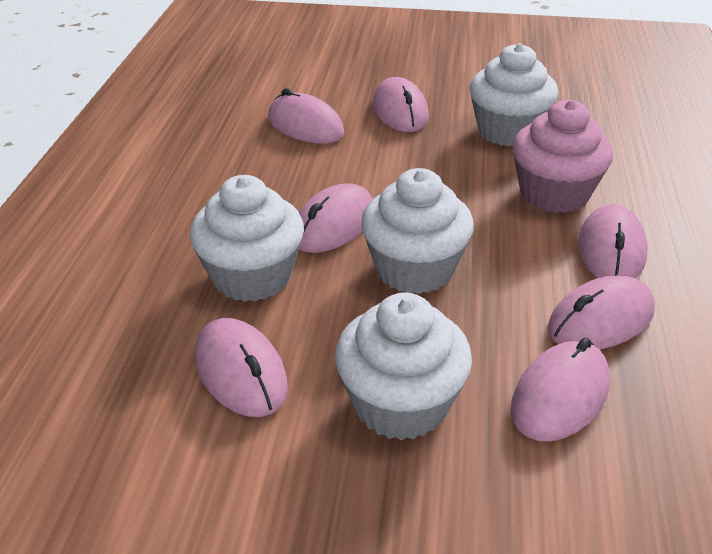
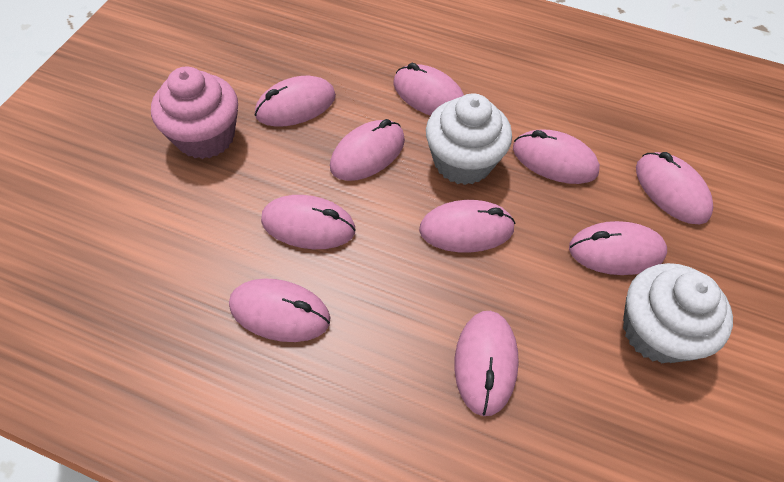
pink mouse: [195,318,288,417] [268,88,344,144] [299,183,373,253] [373,77,429,132] [511,337,610,441] [548,275,655,350] [578,204,647,278] = 7 -> [229,278,331,342] [255,76,336,127] [261,195,356,249] [330,119,405,181] [393,63,464,116] [419,200,516,253] [455,311,519,416] [513,130,600,184] [569,221,667,275] [636,152,713,225] = 10
white cupcake: [190,175,304,302] [335,293,472,441] [361,168,474,294] [469,43,558,146] = 4 -> [426,94,512,185] [623,263,733,363] = 2

